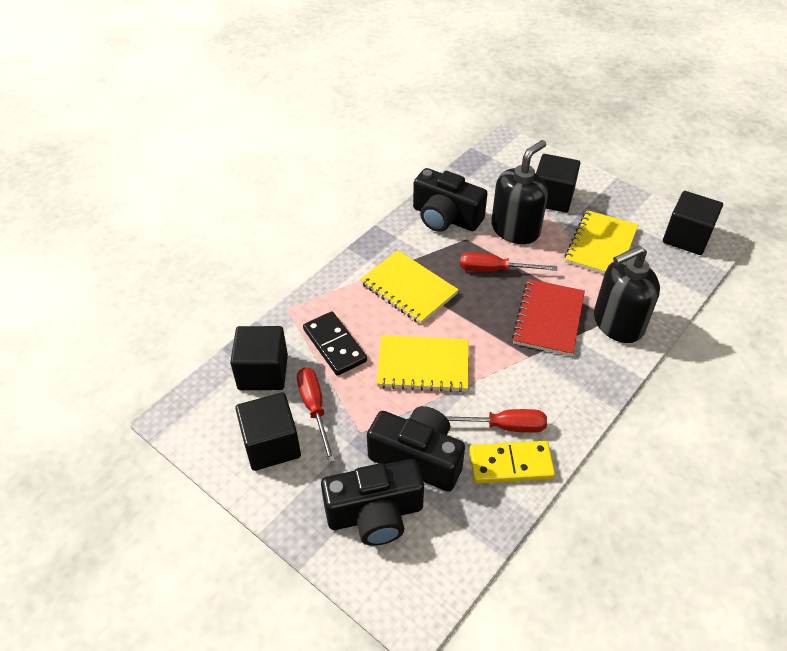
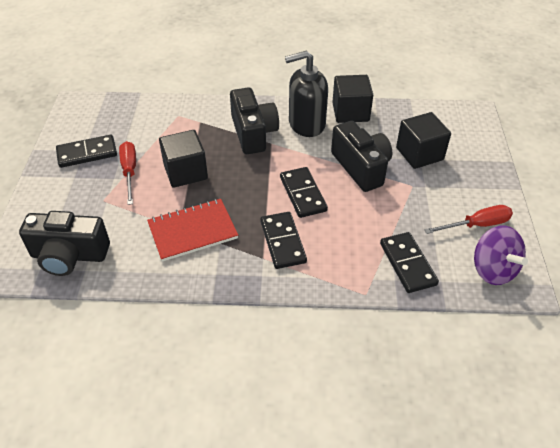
black cube: [230,326,288,390] [235,392,301,471] [536,154,580,213] [663,191,723,255] = 4 -> [159,130,208,188] [332,75,373,123] [396,112,451,169] = 3
black domino: [303,311,367,376] = 1 -> [56,135,117,168] [260,212,307,269] [280,167,328,218] [380,232,439,293] = 4
black soap dispenser: [491,140,548,244] [594,245,660,343] = 2 -> [285,51,328,137] = 1
purple spinning top: none = 0 -> [474,226,528,285] = 1
red screwdriver: [297,368,335,463] [446,409,547,433] [460,252,557,272] = 3 -> [119,141,136,205] [424,205,513,234] = 2
yellow domino: [469,441,555,483] = 1 -> none = 0
yellow notebook: [360,250,459,324] [376,335,469,393] [564,210,638,274] = 3 -> none = 0

